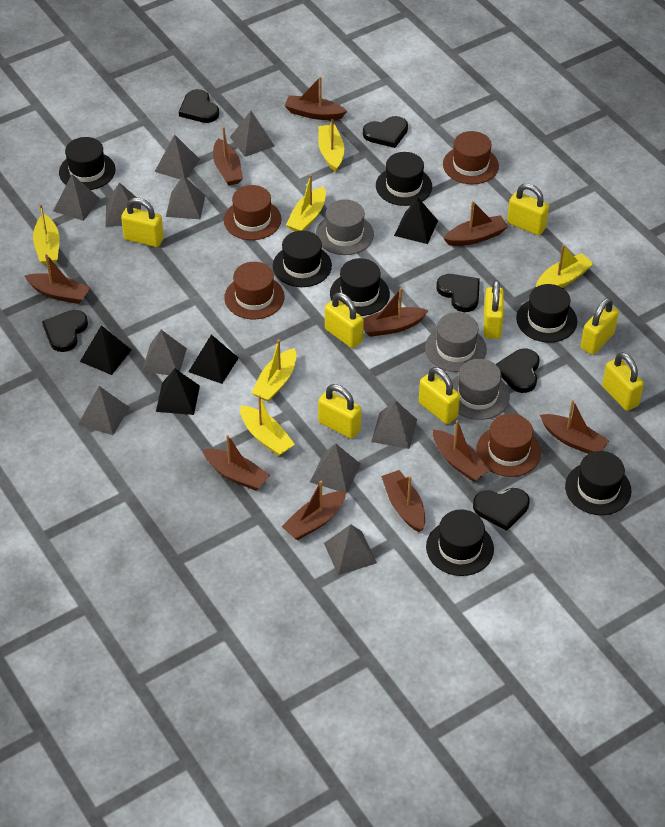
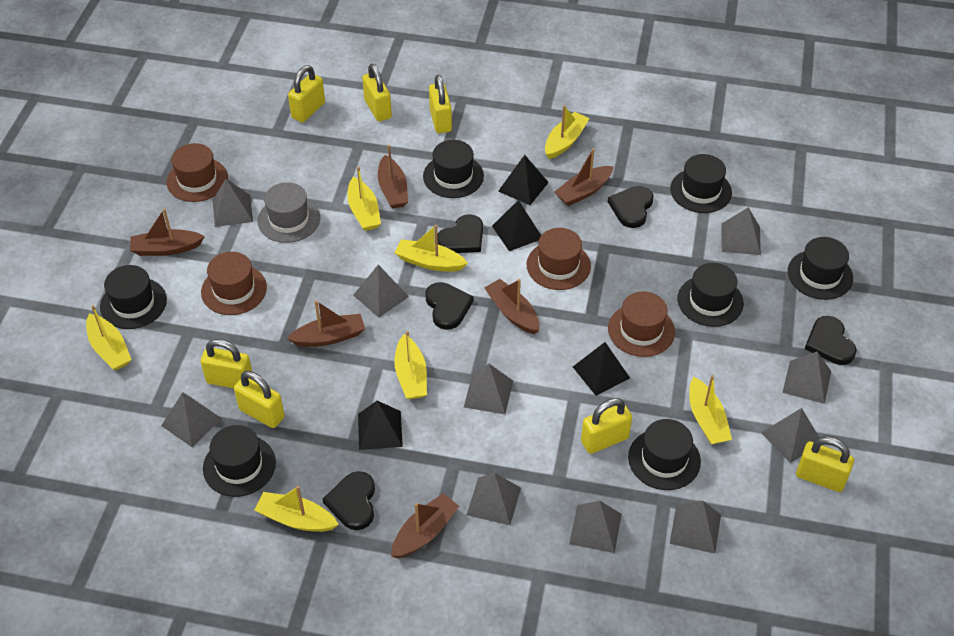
black heart: [42,310,88,352] [179,89,219,123] [363,116,408,148] [436,274,480,312] [473,488,530,531] [496,349,540,393] = 6 -> [323,471,375,530] [425,282,474,330] [437,214,483,253] [608,186,653,228] [805,316,857,365] = 5
brown boat: [25,254,90,304] [203,435,270,491] [213,126,243,186] [282,481,346,540] [284,76,347,120] [363,288,429,337] [381,470,425,532] [433,420,490,482] [443,201,508,246] [540,400,609,454] = 10 -> [130,209,205,256] [287,300,365,347] [378,145,408,209] [391,493,459,558] [485,279,540,334] [554,149,614,206] = 6
grey hat: [316,199,374,255] [425,312,487,372] [452,359,510,420] = 3 -> [258,182,320,243] = 1
yellow boat: [33,204,60,265] [240,395,295,456] [251,339,296,402] [286,174,326,231] [318,119,344,172] [536,245,594,288] = 6 -> [86,305,132,370] [255,486,339,532] [348,167,381,231] [394,331,427,399] [395,225,468,272] [545,105,590,159] [689,375,732,444] = 7
yellow padlock: [121,198,164,247] [318,384,361,439] [325,292,364,348] [419,367,460,424] [484,280,504,339] [507,183,549,235] [581,298,619,355] [602,352,644,411] = 8 -> [201,339,252,388] [234,371,285,428] [288,65,325,123] [362,64,392,121] [429,75,452,133] [581,398,632,454] [796,437,854,492] = 7

